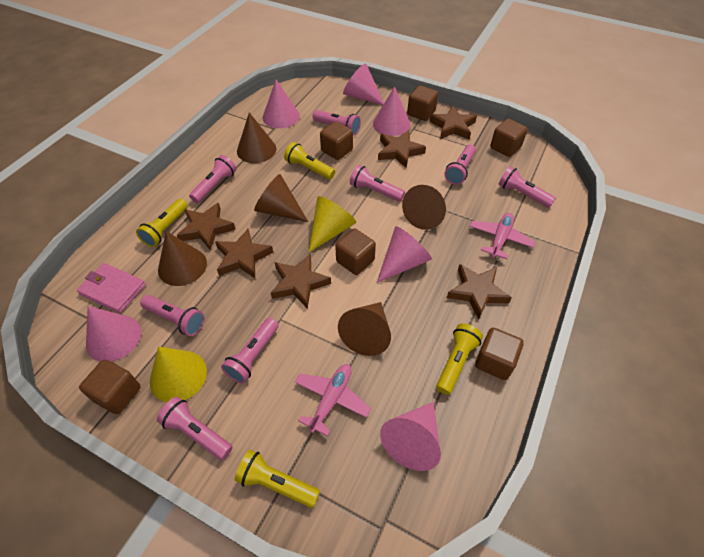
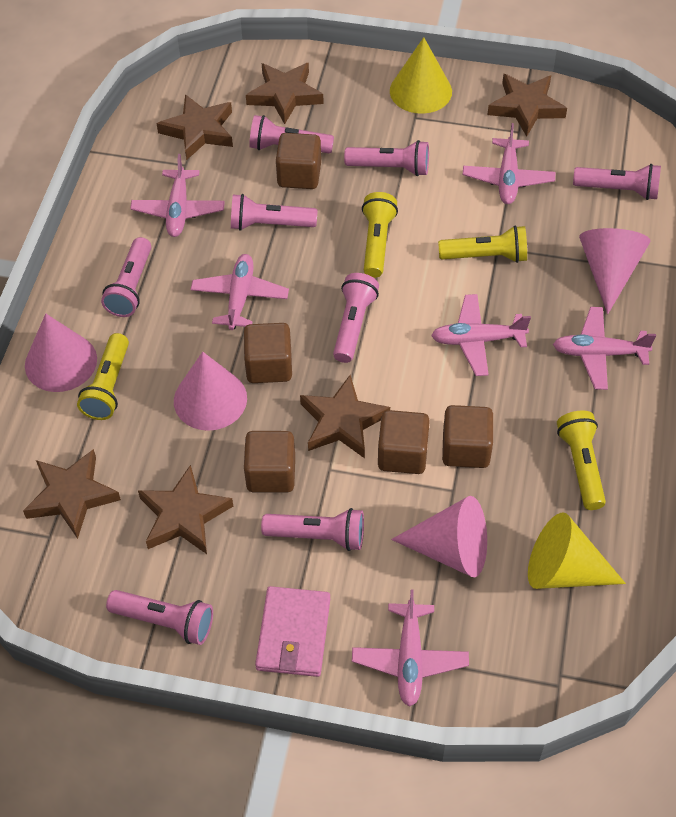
brown cone: [158,231,207,286] [237,112,277,163] [254,174,308,222] [338,302,391,356] [402,185,446,230] = 5 -> none = 0
brown cube: [79,359,141,414] [320,121,353,160] [335,229,376,275] [407,85,438,121] [475,328,524,380] [490,119,528,157] = 6 -> [244,323,292,383] [244,431,295,492] [276,133,321,189] [378,410,430,474] [442,405,493,468] = 5
pink cone: [86,306,141,362] [263,80,300,128] [343,64,384,105] [373,86,410,136] [377,226,432,283] [380,402,441,471] = 6 -> [25,313,97,392] [174,352,247,431] [391,496,487,577] [579,228,651,314] = 4
pink plane: [295,364,371,436] [470,213,535,259] = 2 -> [130,154,225,237] [190,254,289,330] [352,589,469,707] [431,294,531,376] [463,123,555,204] [553,307,656,390] = 6

